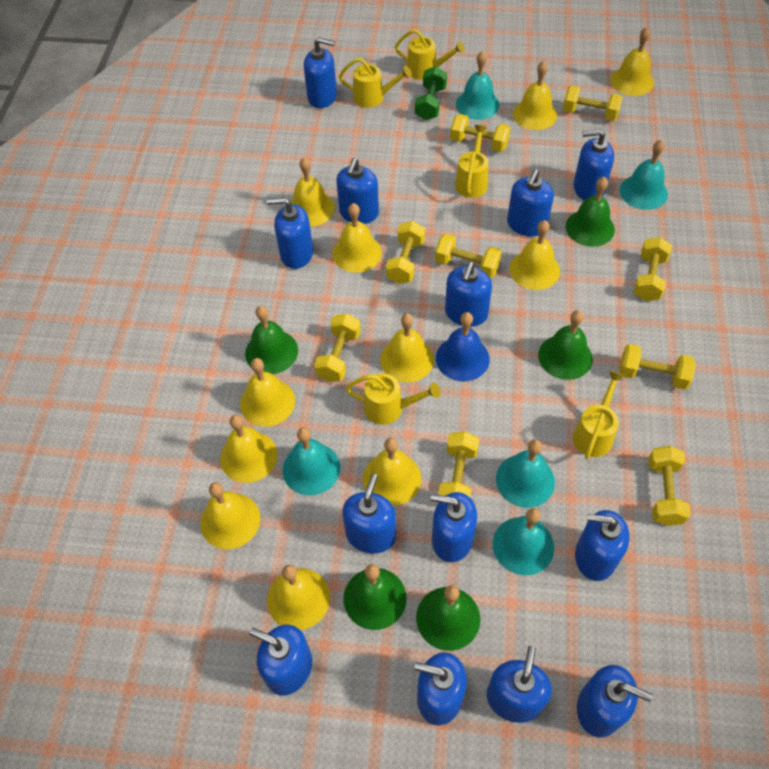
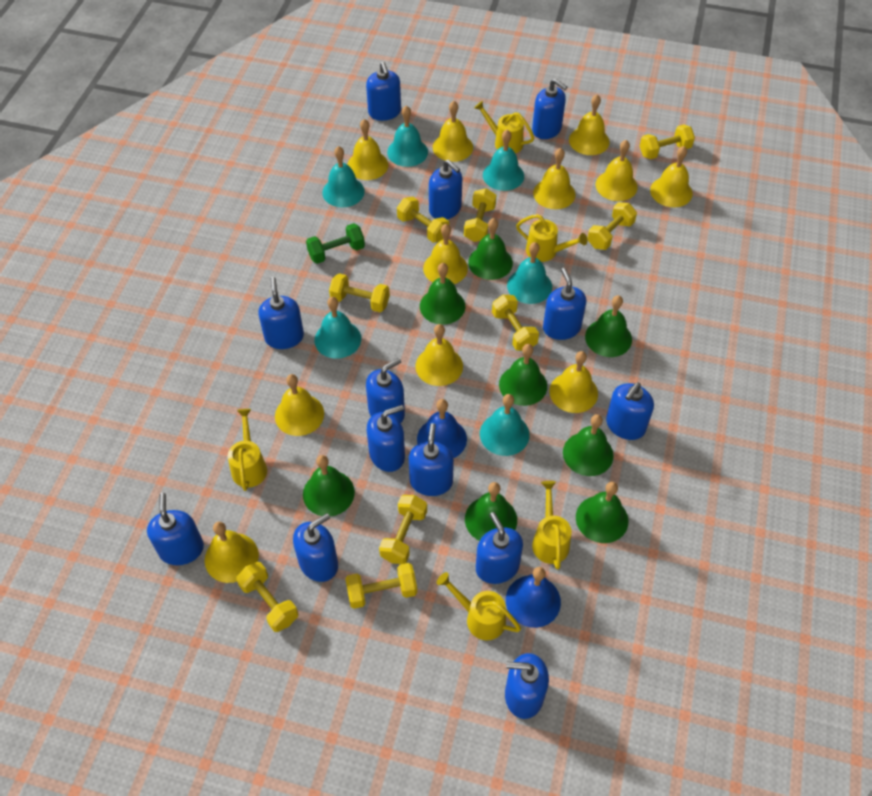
blue bell: [436,312,490,381] = 1 -> [417,399,467,459] [506,567,561,628] = 2
green bell: [245,306,298,374] [344,564,407,630] [416,585,480,651] [538,310,593,380] [566,177,615,247] = 5 -> [303,455,355,517] [420,263,465,325] [465,482,517,541] [468,218,513,280] [499,344,547,406] [563,414,614,476] [576,482,628,543] [585,295,632,357] = 8
turquoise bell: [283,427,340,495] [456,51,500,120] [493,508,554,575] [496,439,555,508] [620,140,668,210] = 5 -> [315,297,361,359] [322,146,365,207] [387,106,428,167] [480,394,530,456] [483,130,524,191] [507,242,552,304] = 6

